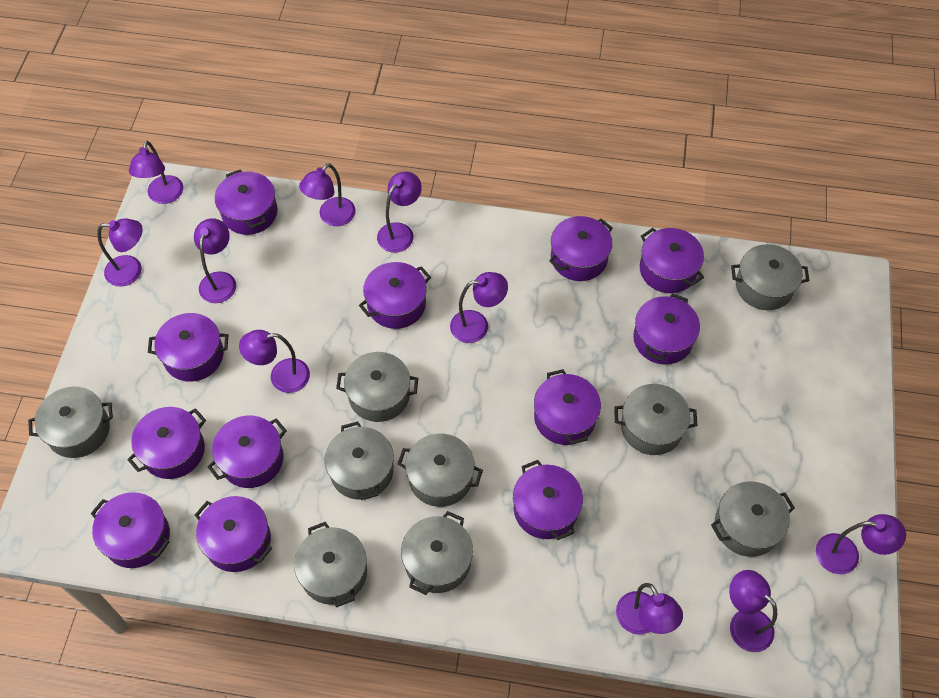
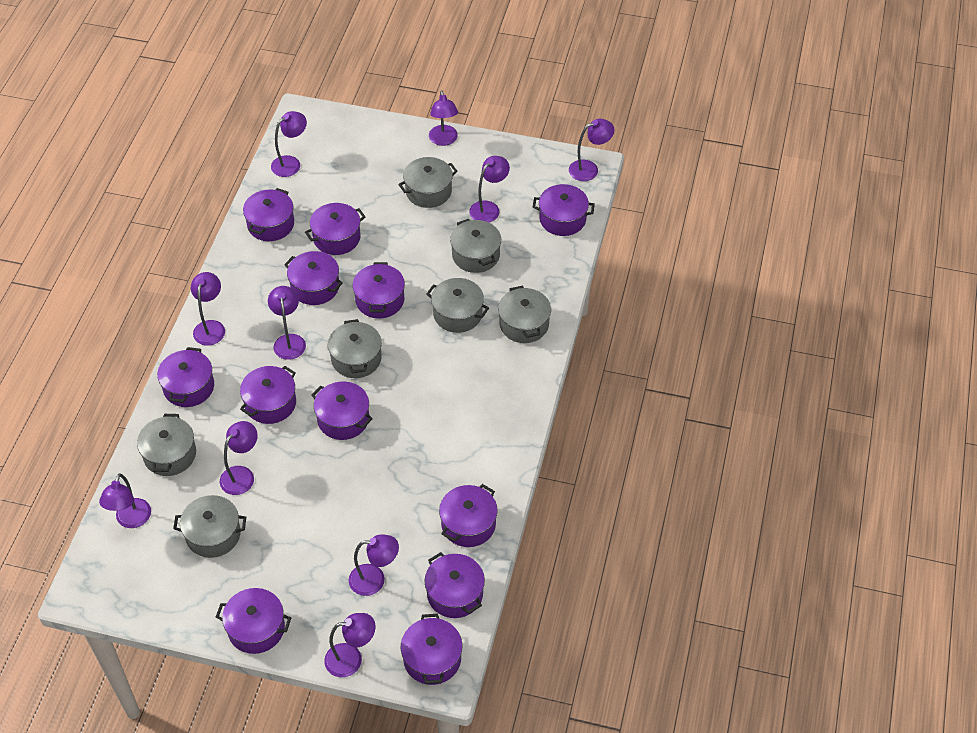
grey pot: [28,387,113,458] [294,522,367,607] [325,421,394,500] [336,352,418,422] [397,433,483,507] [401,511,473,595] [614,384,697,455] [711,481,795,557] [731,244,810,310] = 9 -> [137,414,196,476] [173,495,246,558] [328,319,382,378] [398,157,458,208] [426,278,489,333] [450,219,501,273] [498,286,551,343] = 7

